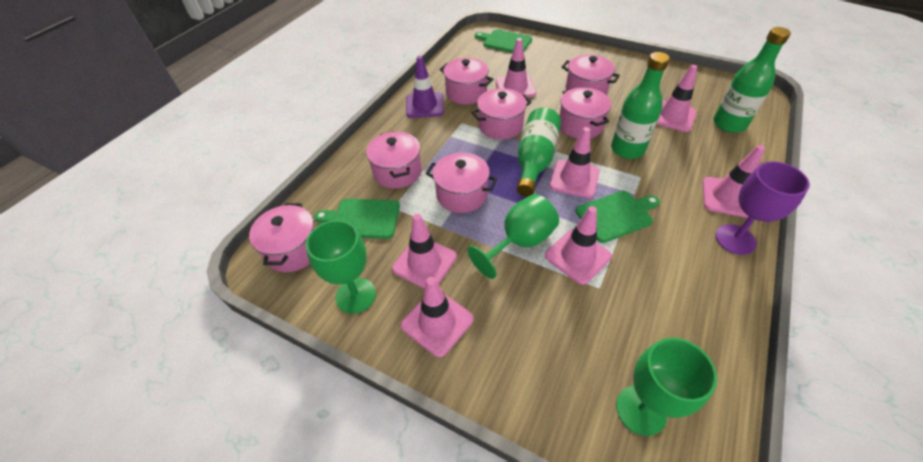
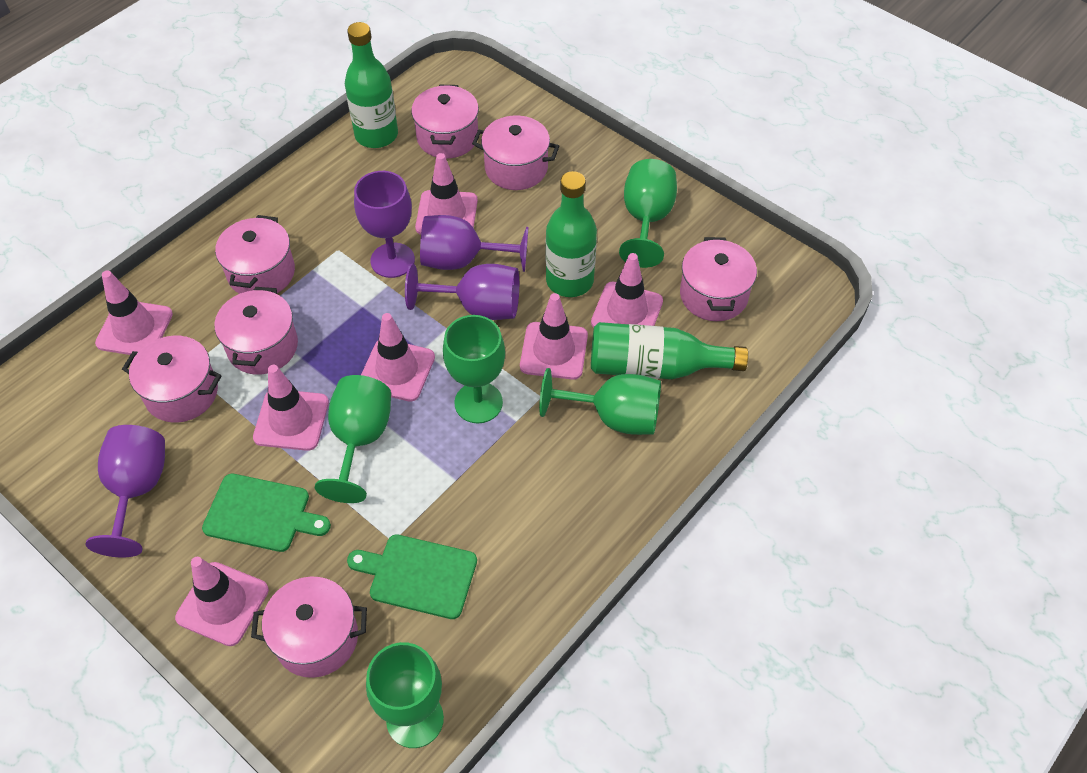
green cutting board: [314,199,400,239] [475,29,532,53] [575,191,660,243] = 3 -> [202,474,331,552] [347,534,477,619] = 2
green goblet: [306,220,376,314] [467,194,559,279] [616,338,717,436] = 3 -> [315,375,391,503] [366,642,444,748] [443,315,505,423] [539,368,661,435] [619,159,677,268] = 5
purple goblet: [715,161,810,255] = 1 -> [85,425,165,557] [354,171,415,278] [405,264,519,320] [420,215,528,272] = 4
purple traffic cone: [406,56,444,118] = 1 -> none = 0

